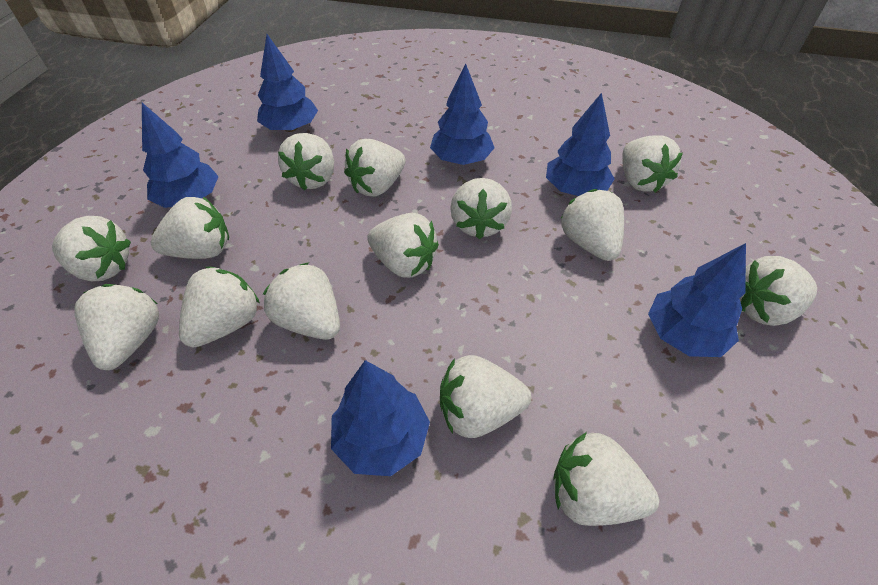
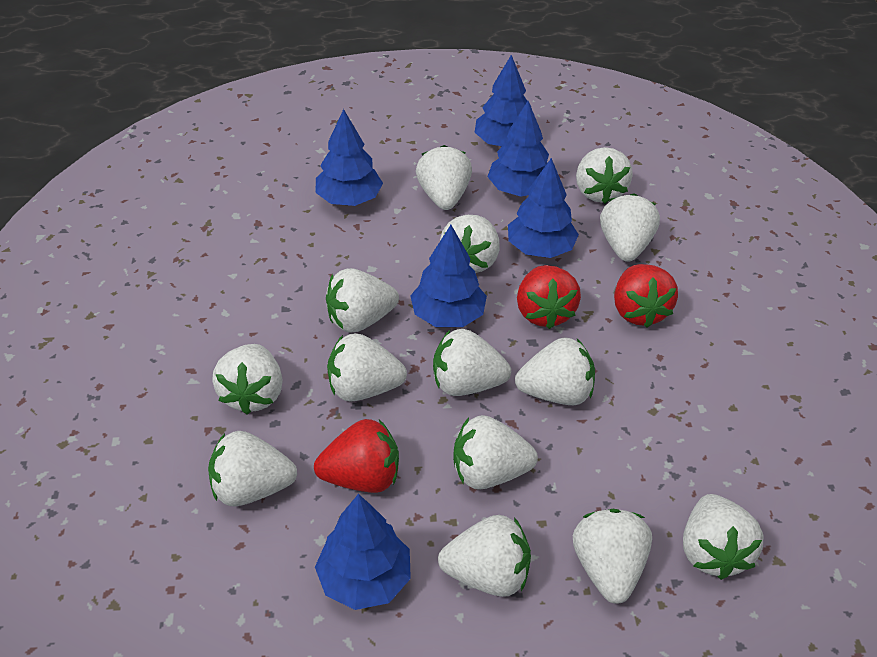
red strawberry: none = 0 -> [314,419,399,493] [517,265,581,329] [614,264,678,328] = 3

